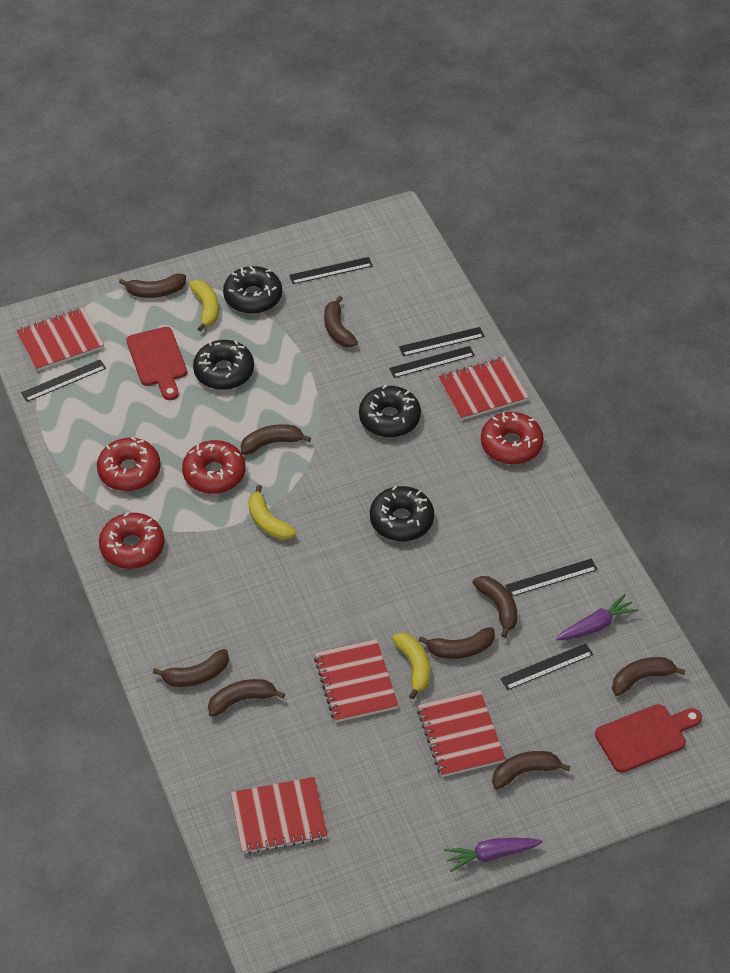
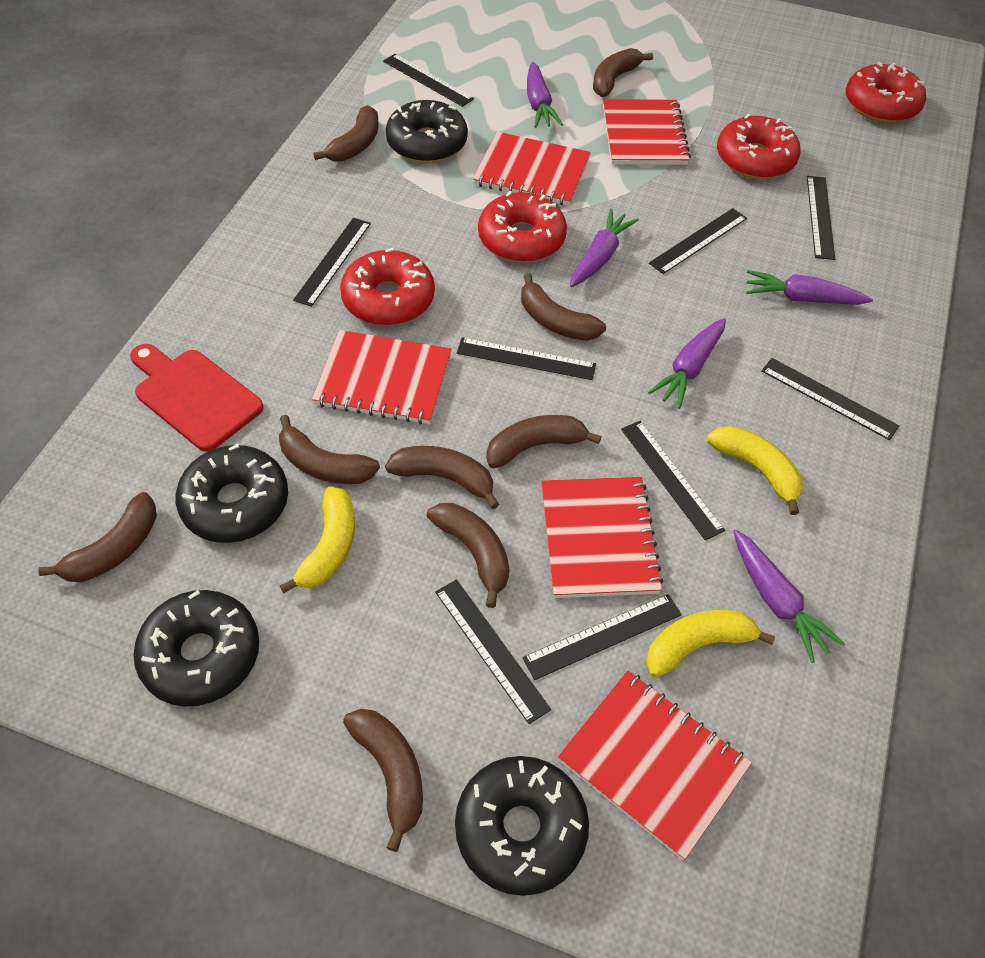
black ruler: [21,360,106,402] [289,257,373,284] [389,346,475,378] [399,327,484,356] [500,643,593,690] [505,558,598,596] = 6 -> [293,218,371,307] [383,54,474,107] [435,579,551,724] [457,337,596,380] [522,594,682,680] [621,421,725,540] [649,208,747,274] [762,358,899,440] [807,176,835,260] = 9
purple carrot: [444,838,542,872] [556,594,639,640] = 2 -> [527,62,563,128] [570,209,639,287] [648,318,726,409] [733,530,845,663] [746,270,873,305] = 5
red cutting board: [126,327,187,400] [595,704,702,773] = 2 -> [130,344,264,452] = 1

